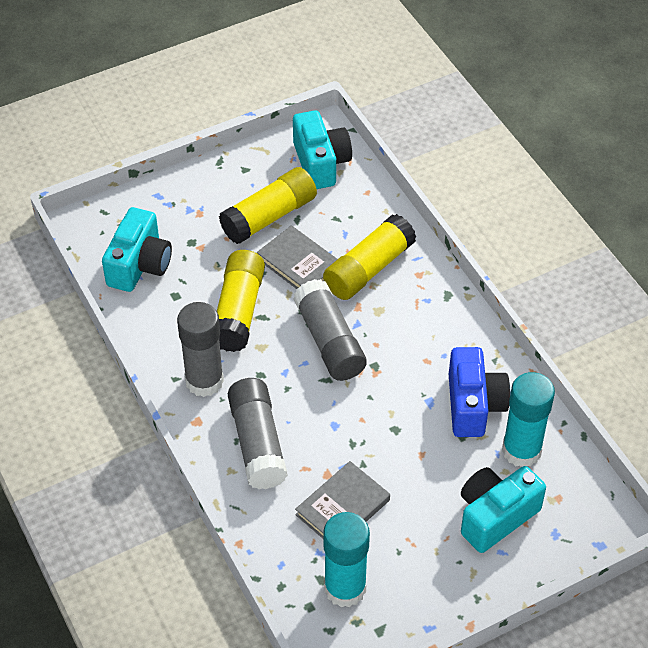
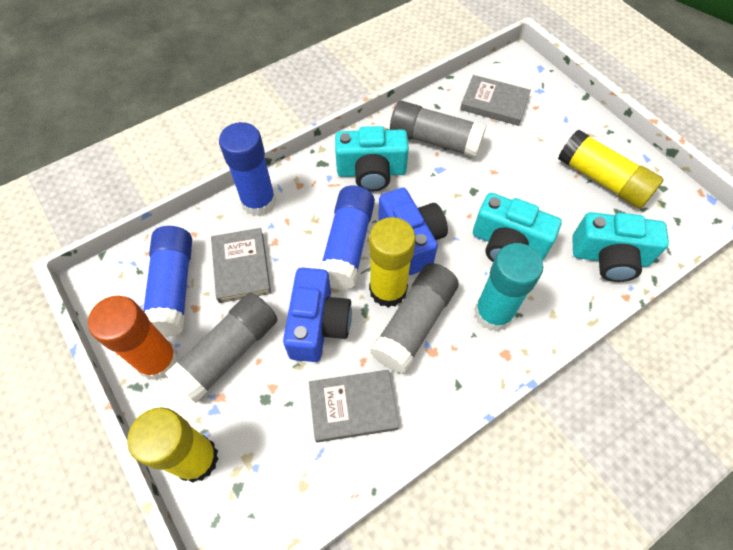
blue camera: [449,347,510,437] = 1 -> [283,268,352,362] [378,188,448,275] = 2
blue glue stick: none = 0 -> [143,226,192,337] [219,122,276,216] [320,185,375,290] = 3
grey book: [257,225,337,289] [295,461,390,538] = 2 -> [211,228,271,303] [309,370,399,443] [460,75,531,126] = 3
orange glue stick: none = 0 -> [88,296,179,380] = 1
turquoise glue stick: [323,512,370,607] [502,372,555,467] = 2 -> [474,243,543,332] = 1

